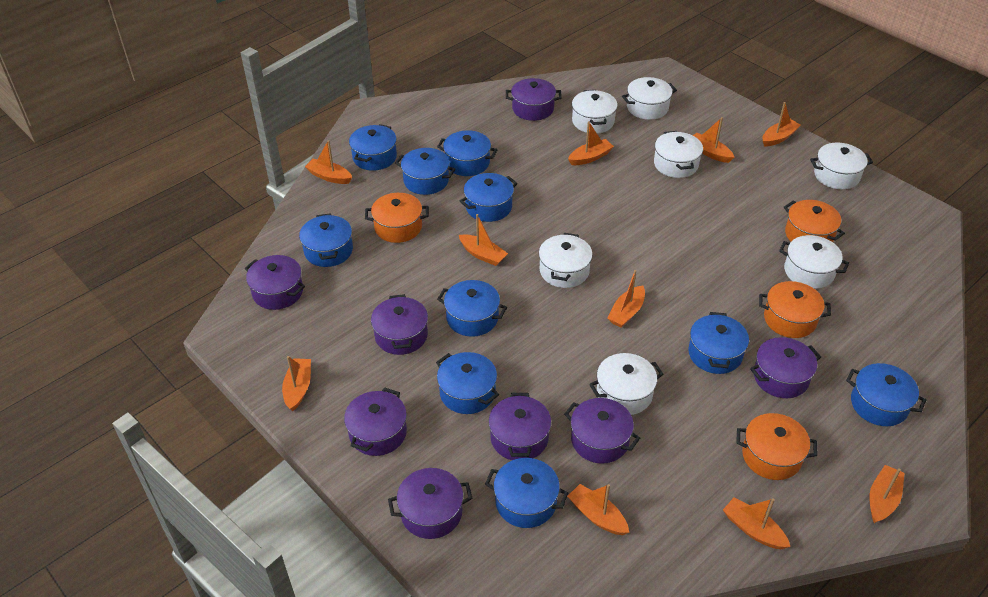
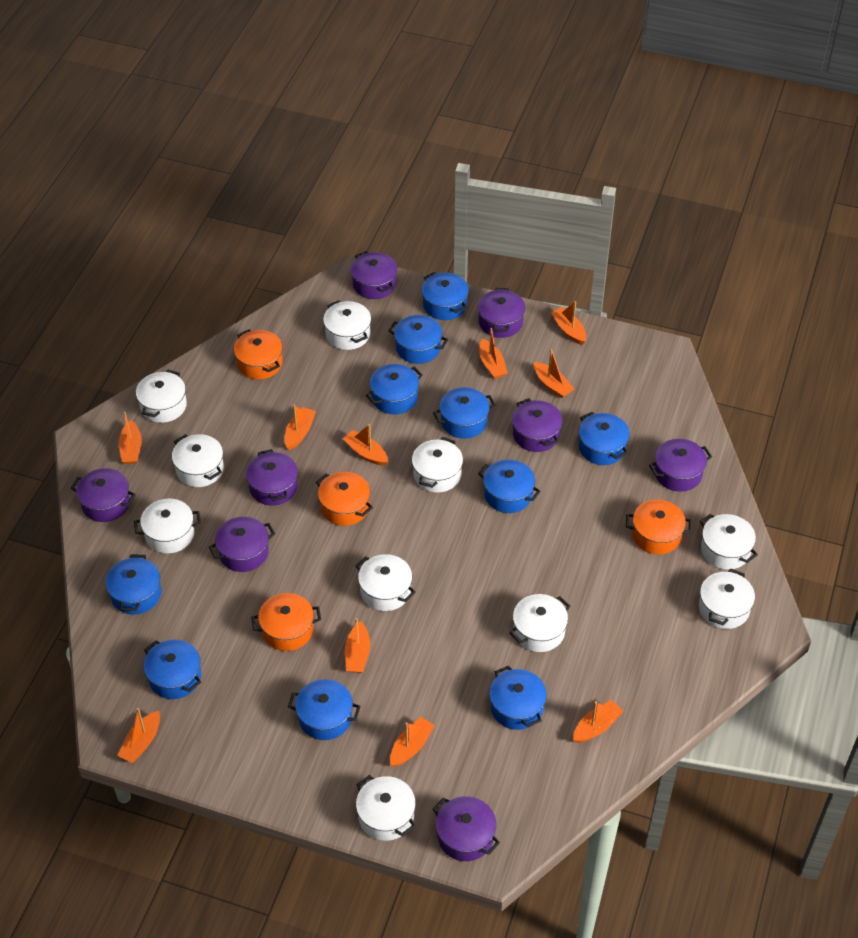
white pot: [539,233,593,288] [572,90,618,133] [589,353,663,415] [622,77,677,120] [654,131,703,178] [779,235,849,289] [810,143,873,189] = 7 -> [134,499,201,554] [136,369,187,423] [172,434,224,487] [323,300,371,350] [356,554,416,611] [356,775,416,841] [412,437,463,493] [510,594,570,652] [699,568,755,629] [700,514,758,570] = 10

